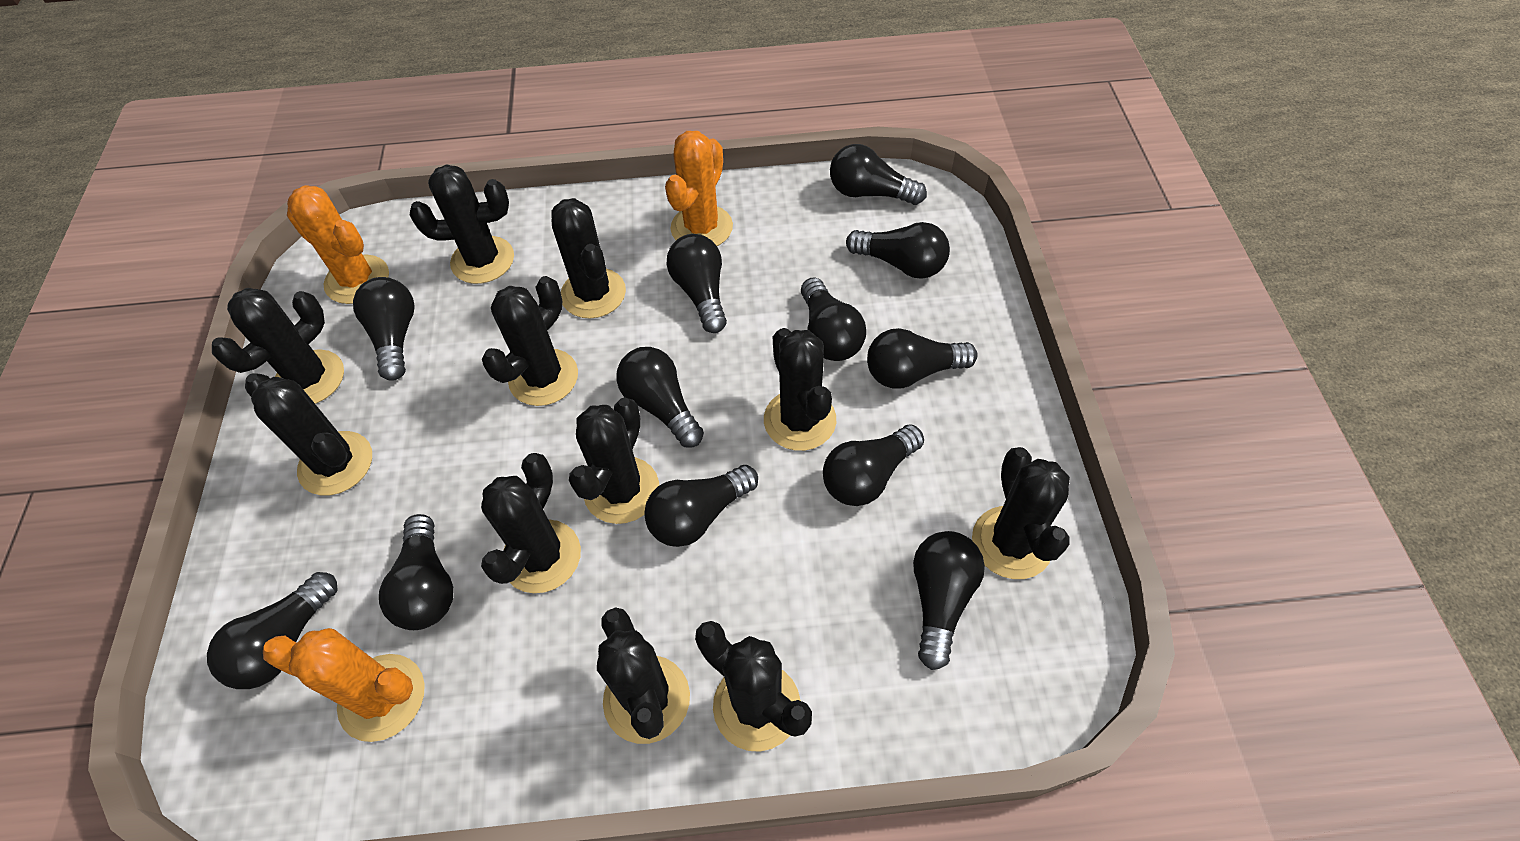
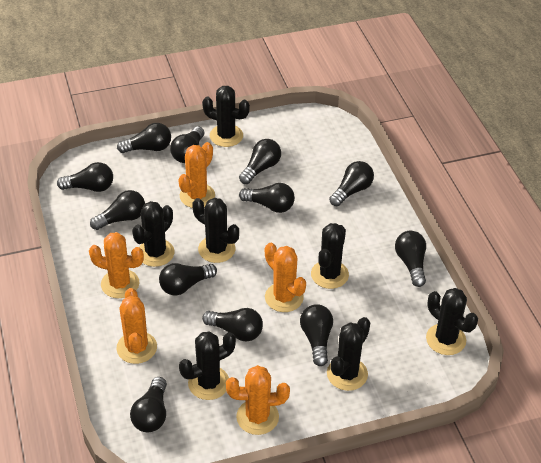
black cactus: [212,288,344,404] [245,373,372,495] [410,164,514,284] [481,453,581,593] [482,276,578,406] [551,198,626,319] [569,397,659,524] [597,607,690,744] [695,621,812,752] [764,328,836,451] [972,447,1070,579] = 11 -> [132,201,174,267] [179,331,236,400] [192,198,239,263] [202,86,250,147] [311,223,349,289] [327,317,370,391] [426,288,478,355] = 7
orange cactus: [263,628,425,742] [287,185,389,304] [665,131,733,246] = 3 -> [89,232,144,298] [116,288,157,364] [178,142,215,208] [226,365,290,435] [265,243,306,312] = 5

